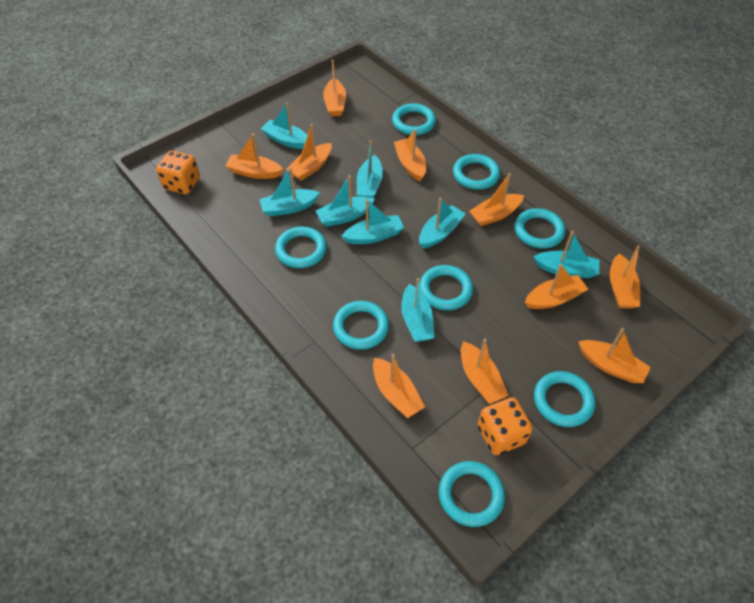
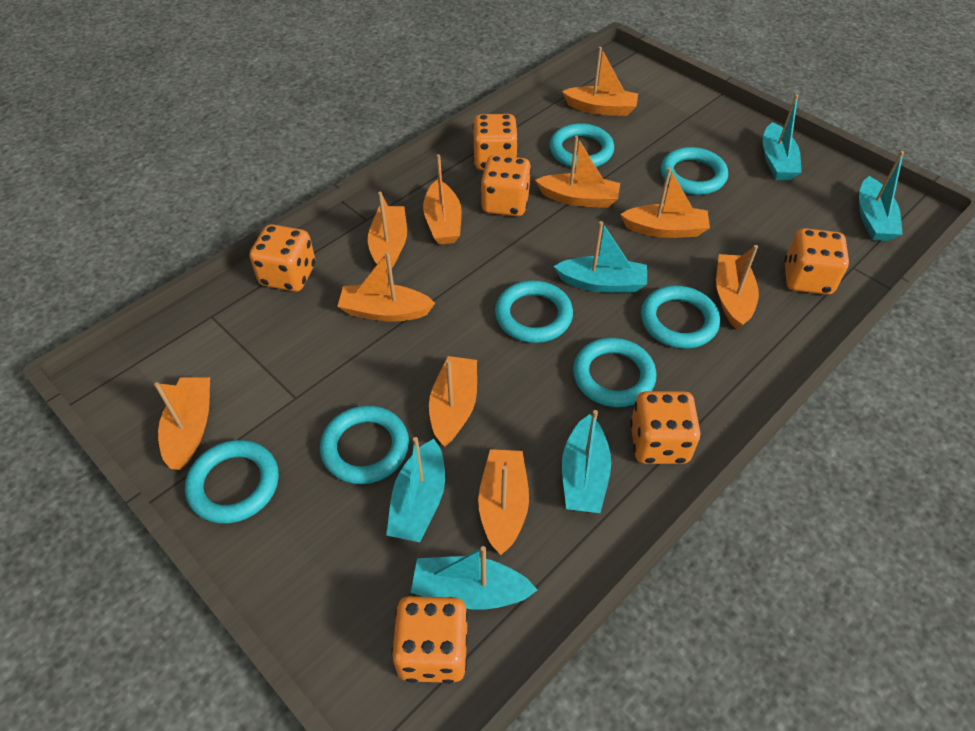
orange dice: [156,151,200,194] [478,397,533,455] = 2 -> [249,224,315,292] [391,596,468,684] [473,114,518,170] [481,155,531,216] [630,391,700,464] [784,228,849,295] = 6
turquoise boat: [259,167,320,216] [261,103,307,149] [316,175,375,227] [342,199,404,244] [357,140,383,198] [401,278,435,342] [419,198,466,248] [533,231,599,278] = 8 -> [386,437,445,542] [411,546,537,610] [554,221,647,293] [562,410,611,513] [763,94,802,180] [859,151,904,241] = 6
turquoise ring: [275,226,327,268] [333,301,389,350] [392,103,436,135] [419,265,473,310] [439,461,505,527] [453,154,500,190] [514,208,566,249] [534,371,595,427] = 8 -> [185,440,279,524] [320,405,409,484] [495,281,573,343] [550,123,614,168] [573,338,657,407] [641,286,720,348] [661,147,728,195] = 7

